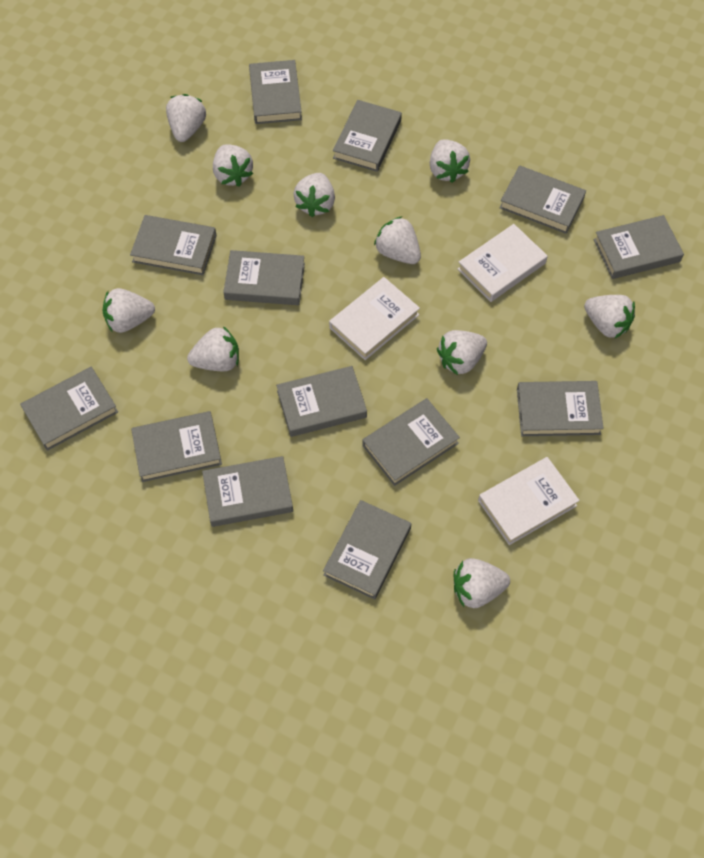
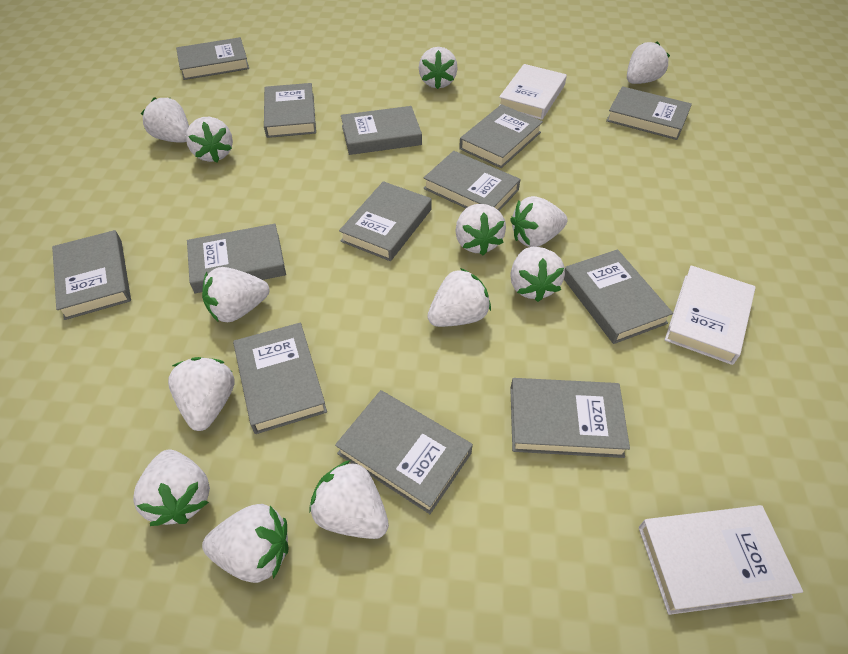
white strawberry: [102,288,155,333] [166,94,206,142] [187,326,239,371] [213,144,253,187] [293,173,335,217] [374,216,421,264] [430,139,470,183] [437,330,487,375] [454,558,510,608] [584,295,635,338] = 10 -> [133,450,210,526] [141,97,189,143] [168,357,235,431] [186,117,233,162] [202,267,269,322] [202,504,288,583] [309,460,389,539] [419,47,458,89] [427,268,491,327] [455,204,506,256] [510,196,567,247] [510,247,565,302] [627,41,670,84] = 13

